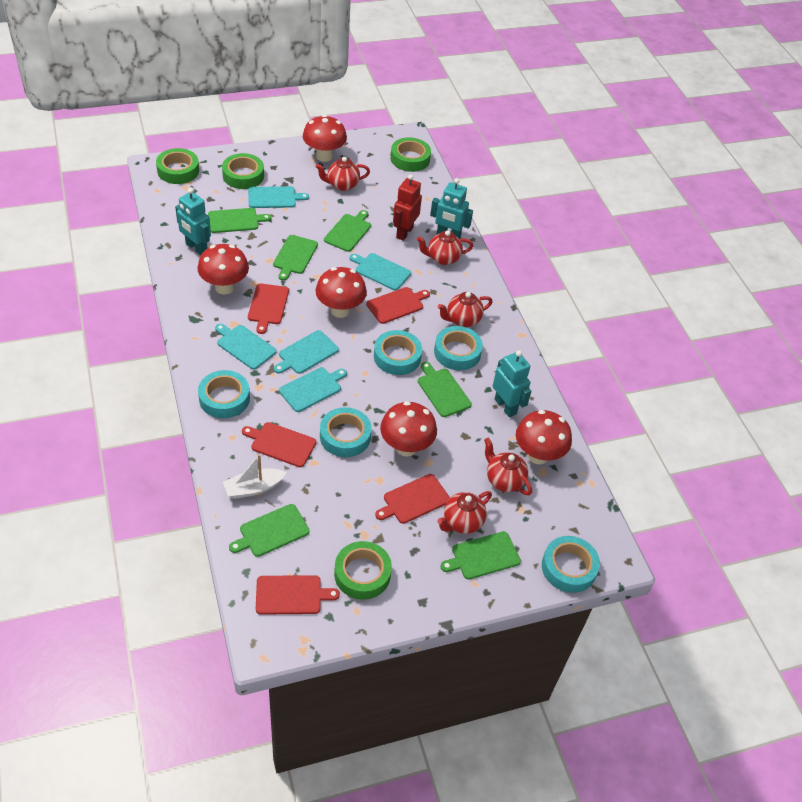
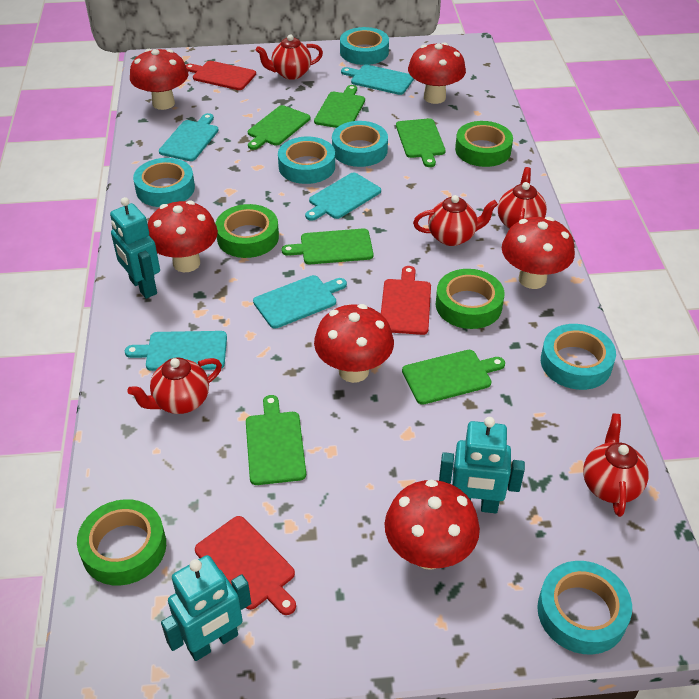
red cutting board: [242,422,316,467] [248,283,289,334] [256,575,340,615] [366,287,430,324] [375,474,450,524] = 5 -> [186,61,256,90] [195,516,296,615] [381,266,431,335] = 3
red mushroom: [197,244,249,295] [303,115,347,162] [316,267,367,318] [380,401,437,457] [516,410,572,464] = 5 -> [130,49,189,110] [148,200,218,272] [314,304,394,383] [385,480,480,570] [408,42,466,104] [502,217,575,289] = 6
red robot: [393,174,422,241] = 1 -> none = 0
turquoise tape: [198,370,250,418] [320,407,372,457] [374,330,422,375] [434,326,483,370] [542,536,600,593] = 5 -> [133,158,195,207] [278,137,335,184] [332,121,388,167] [340,27,389,65] [537,561,632,655] [541,324,616,390] = 6
white boat: [223,454,287,499] = 1 -> none = 0

